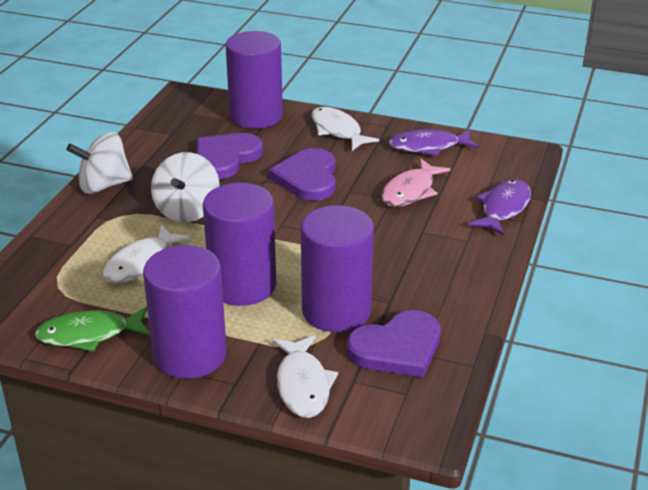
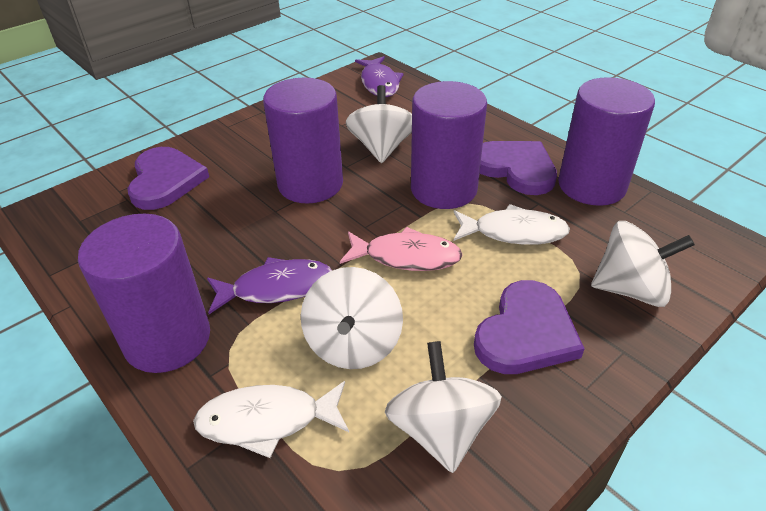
green fish: [35,307,151,352] = 1 -> none = 0
white fish: [102,225,190,283] [273,335,338,418] [311,107,379,151] = 3 -> [193,381,349,458] [454,204,570,245] = 2
white spinning top: [67,132,133,194] [151,152,219,222] = 2 -> [301,267,403,369] [346,85,412,163] [385,341,502,473] [591,221,695,307] = 4

